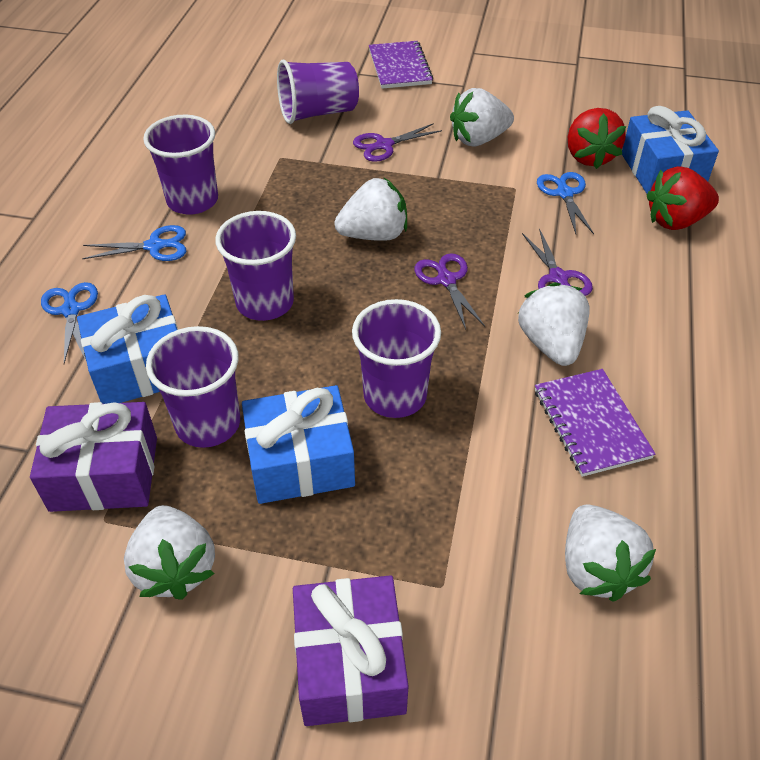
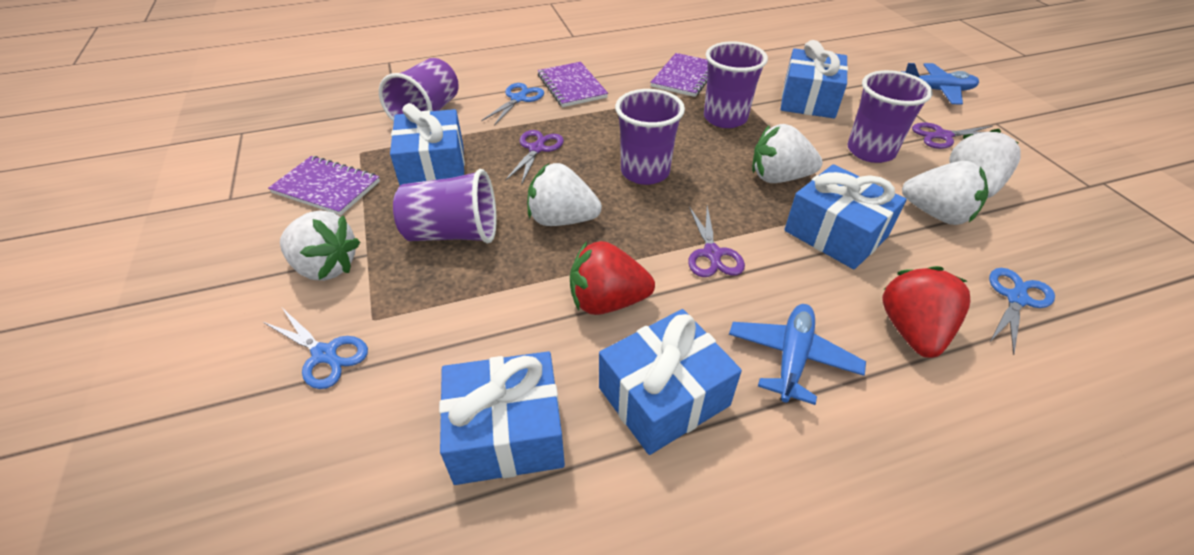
blue gift: [77,294,178,404] [242,385,355,504] [622,106,719,194] = 3 -> [390,103,465,185] [439,351,565,485] [599,309,742,455] [781,40,848,118] [784,164,907,270] = 5
blue plane: none = 0 -> [729,304,866,405] [901,63,979,105] = 2
purple gift: [30,402,157,512] [293,575,409,726] = 2 -> none = 0
purple notebook: [369,41,433,89] [535,369,656,477] = 2 -> [268,156,380,215] [538,62,608,107] [650,53,708,97] = 3

